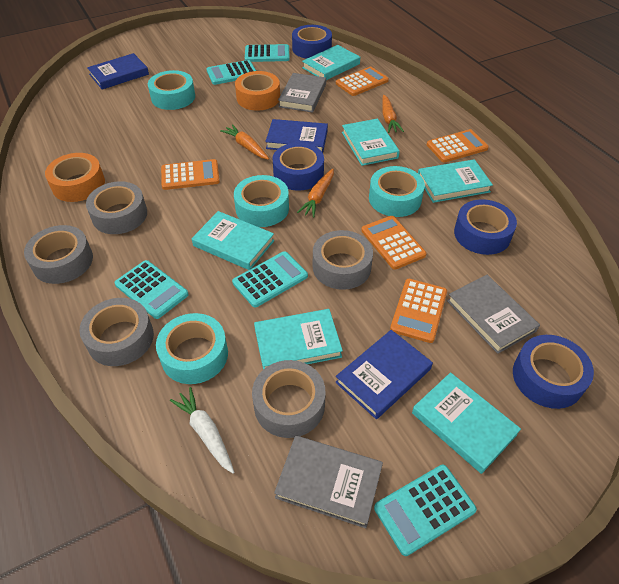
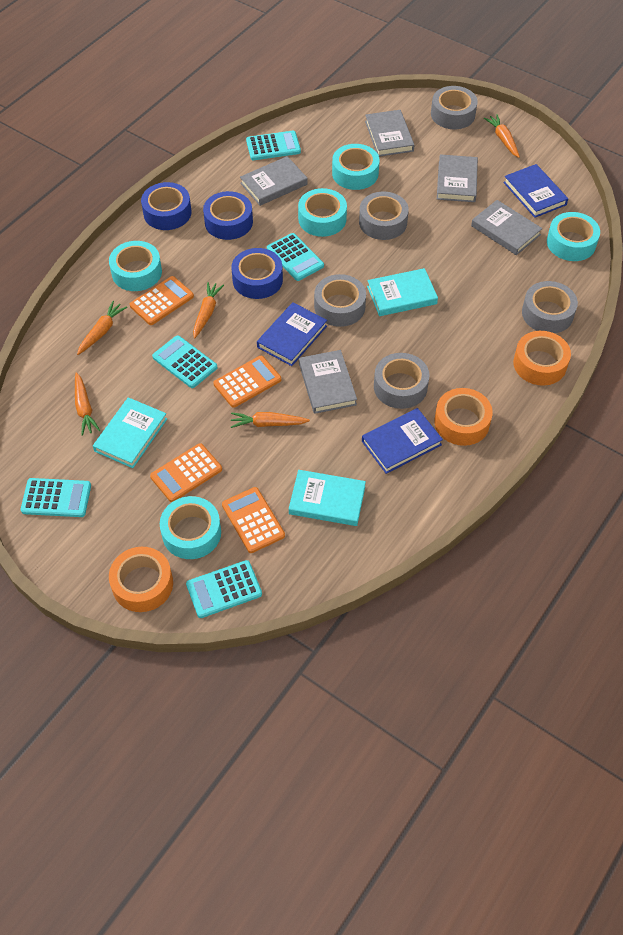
blue tape: [273,143,324,191] [292,25,332,59] [454,199,517,255] [513,335,594,409] = 4 -> [141,182,191,230] [203,191,253,240] [231,248,283,299] = 3
grey book: [274,435,383,528] [278,73,326,112] [447,275,540,354] = 3 -> [240,156,308,206] [299,350,357,414] [365,110,414,157] [437,154,478,202] [471,200,542,255] = 5
orange calculator: [161,159,220,190] [336,67,389,96] [361,216,427,270] [390,279,447,343] [427,129,489,163] = 5 -> [130,276,194,325] [150,443,222,502] [214,356,281,408] [222,487,285,553] = 4
orange carrot: [220,124,269,160] [297,168,334,218] [382,95,404,133] = 3 -> [75,372,100,436] [77,301,127,355] [193,282,224,339] [231,412,310,428] [484,114,520,158] = 5
orange tape: [45,153,105,202] [235,71,280,111] = 2 -> [109,547,173,612] [434,388,493,446] [513,331,571,386] = 3
turquoise book: [192,211,274,270] [254,309,343,370] [302,45,360,80] [342,119,400,166] [412,372,521,474] [418,159,493,203] = 6 -> [93,397,167,468] [289,470,366,526] [367,268,438,316] = 3
turquoise tape: [148,70,195,110] [156,313,228,384] [234,175,289,227] [369,166,425,217] = 4 -> [109,241,162,291] [160,496,221,559] [298,188,347,237] [332,144,379,190] [547,212,600,261] = 5
white carrot: [170,387,234,473] = 1 -> none = 0

